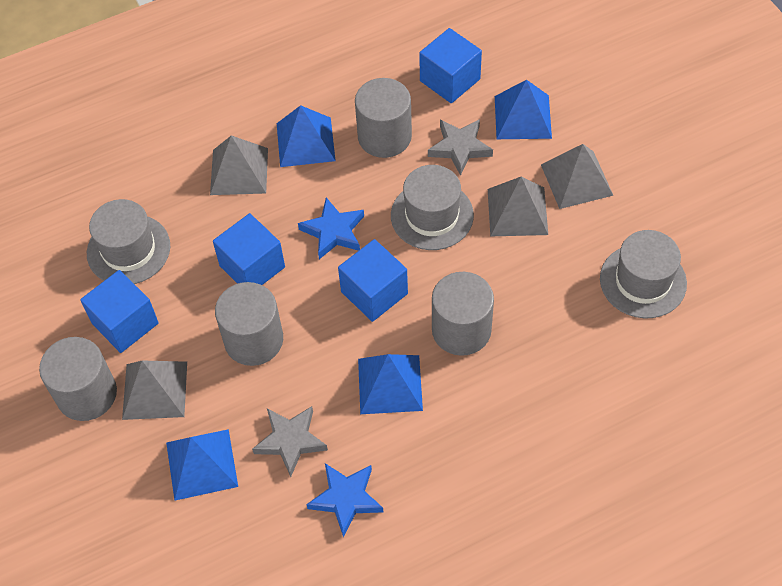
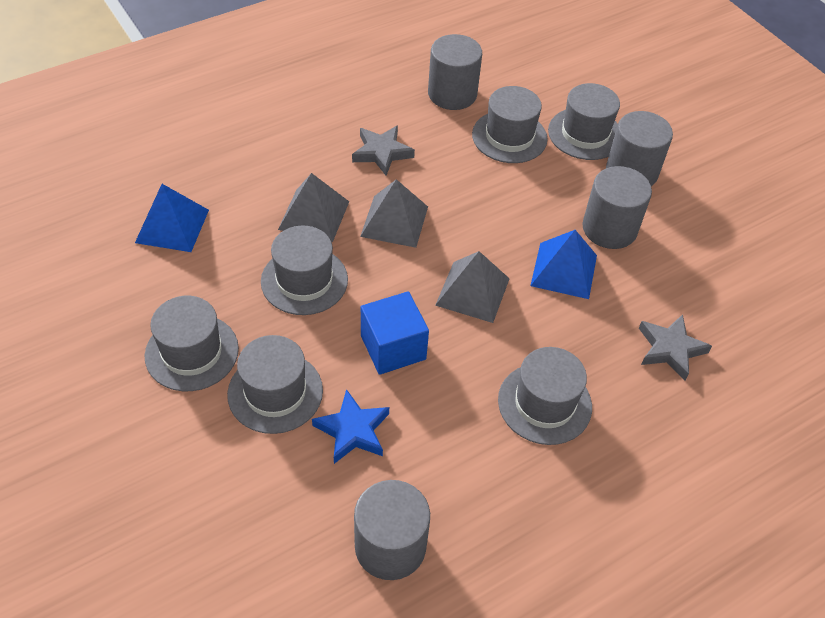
blue cube: [80,270,159,353] [213,213,285,285] [338,239,408,322] [419,28,482,103] = 4 -> [361,291,429,375] = 1
blue pyramid: [166,429,238,501] [277,105,336,167] [358,354,423,414] [495,80,552,139] = 4 -> [135,184,209,252] [530,230,597,299] = 2
blue star: [298,197,364,259] [306,463,383,537] = 2 -> [312,389,389,464] = 1
grey hat: [87,199,170,284] [391,165,474,250] [600,230,687,318] = 3 -> [144,296,239,391] [227,335,323,434] [261,226,348,315] [472,86,548,163] [498,347,592,445] [548,83,620,160] = 6
grey pyramid: [122,361,187,420] [210,135,268,195] [488,176,548,237] [541,144,614,209] = 4 -> [278,173,349,242] [360,179,428,248] [435,251,510,323] = 3

